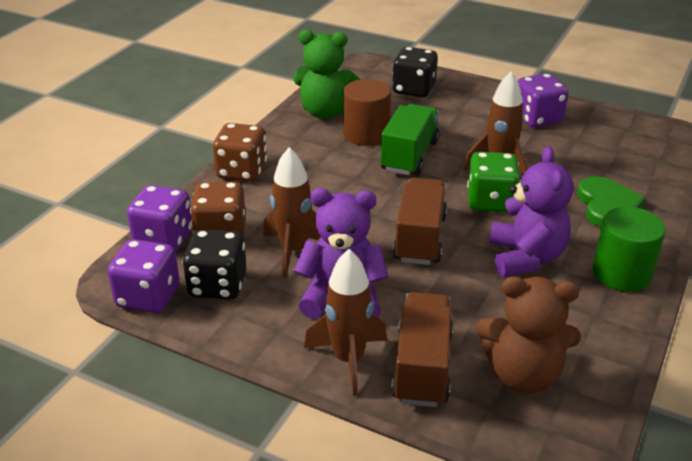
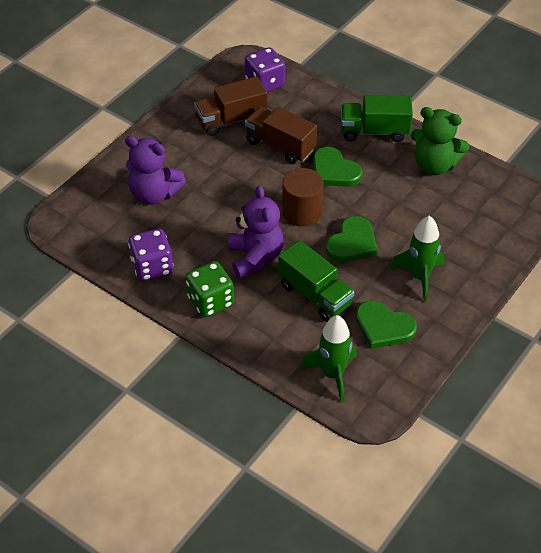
black dice: [183,230,246,300] [392,47,438,98] = 2 -> none = 0
brown dice: [190,182,246,237] [213,123,267,182] = 2 -> none = 0
brown rocket: [263,147,321,278] [304,249,387,396] [463,71,528,175] = 3 -> none = 0
brown teddy bear: [476,276,581,394] = 1 -> none = 0
green cylinder: [593,207,665,292] = 1 -> none = 0
green heart: [577,176,646,227] = 1 -> [313,147,362,187] [326,216,378,262] [356,300,417,349] = 3
green rocket: none = 0 -> [300,315,357,402] [390,215,444,302] = 2
green truck: [380,104,439,175] = 1 -> [278,240,354,322] [341,95,413,142] = 2
purple dice: [108,239,180,313] [127,185,192,251] [518,73,569,128] = 3 -> [128,229,174,281] [245,47,285,92] = 2

